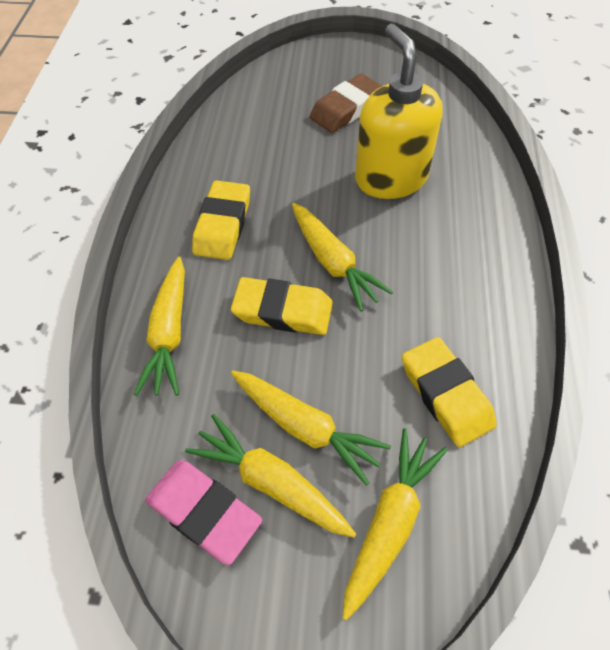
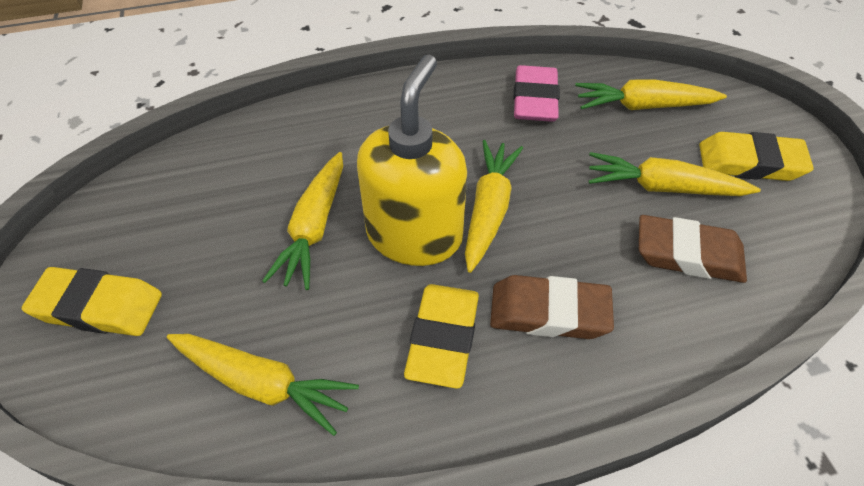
brown eraser: [310,74,382,133] = 1 -> [490,275,614,339] [639,215,747,283] = 2

